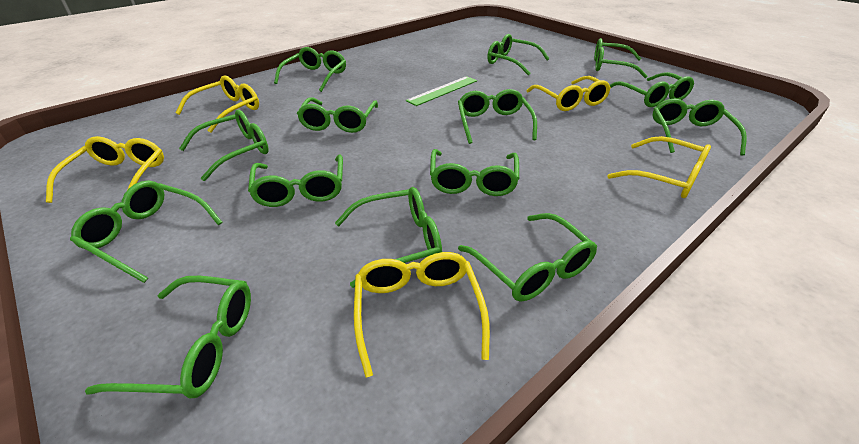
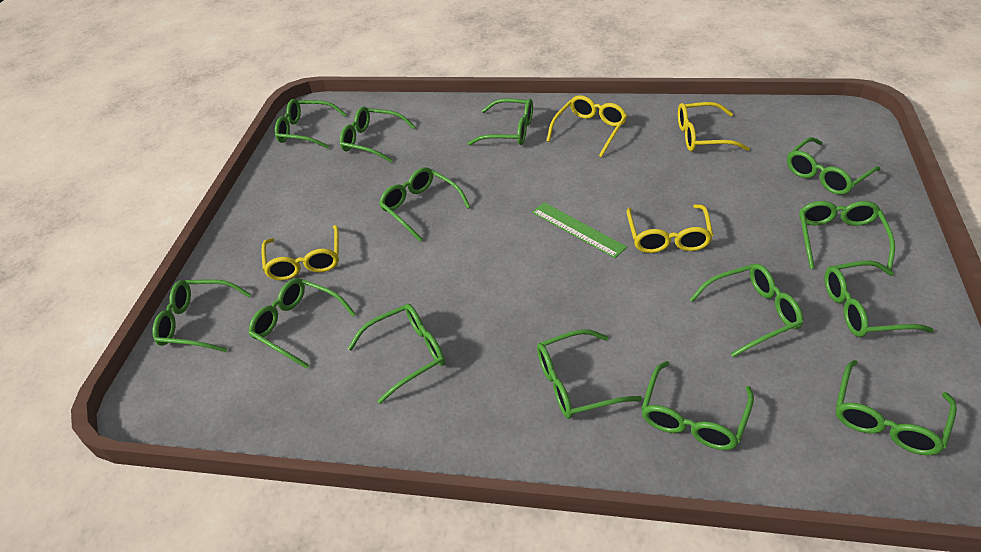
yellow glasses: [46,136,164,203] [176,75,259,133] [354,252,490,378] [527,76,611,111] [607,136,711,198] = 5 -> [261,225,339,281] [547,95,627,157] [627,204,713,253] [678,102,750,151] = 4

